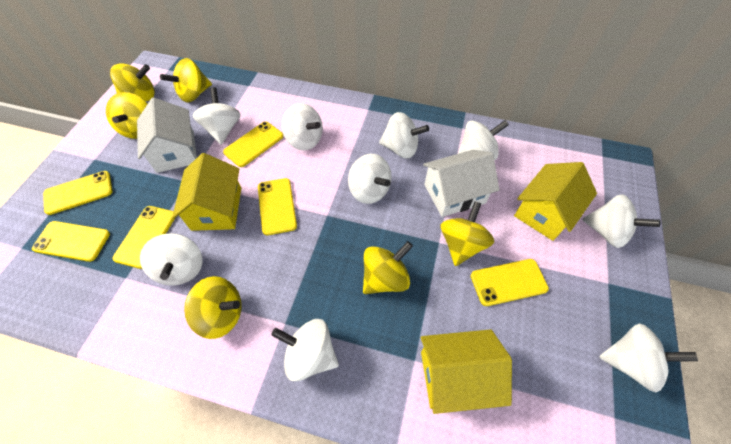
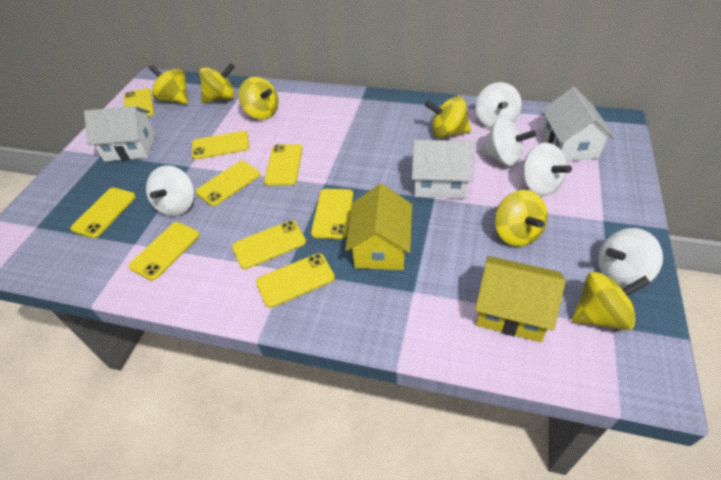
white house: [137,97,197,173] [423,150,500,217] = 2 -> [84,106,156,162] [412,140,475,199] [542,87,615,162] = 3
white spinning top: [140,233,203,285] [193,87,241,145] [271,319,339,381] [282,103,323,151] [348,154,392,204] [379,112,429,158] [458,120,509,160] [582,194,661,248] [600,323,698,392] = 9 -> [146,165,194,216] [476,82,522,128] [480,118,536,166] [521,143,572,196] [598,228,663,288] = 5
yellow house: [172,153,241,231] [421,329,512,414] [514,162,597,241] = 3 -> [345,184,412,270] [475,256,566,342] = 2
yellow phone: [32,221,110,262] [43,171,112,215] [112,206,175,269] [223,122,284,167] [258,178,297,235] [471,259,549,306] = 6 -> [70,188,136,238] [124,88,154,117] [129,222,200,281] [192,131,249,160] [196,161,260,206] [232,220,306,269] [256,253,335,308] [264,144,303,186] [311,189,353,239] = 9

